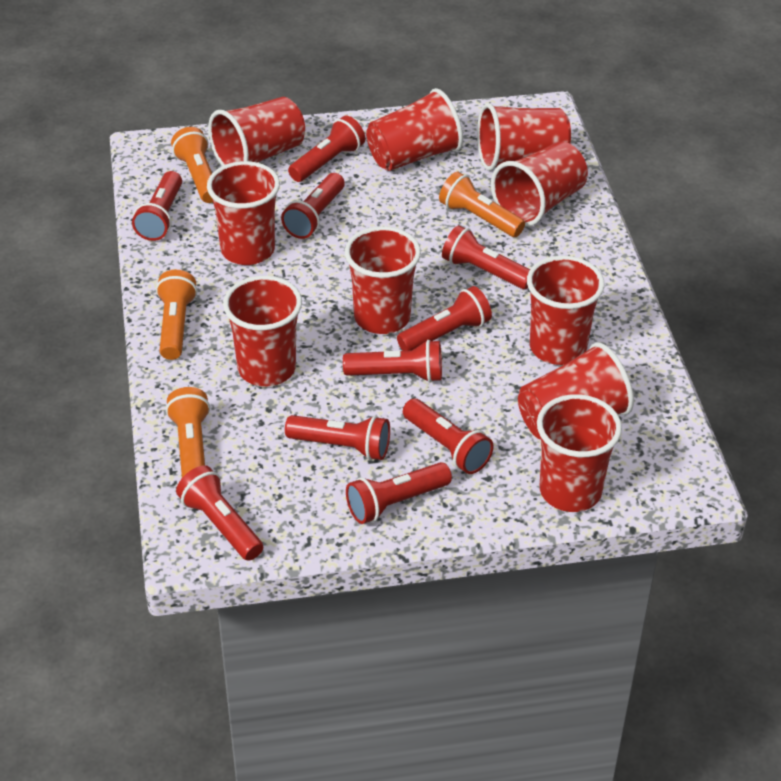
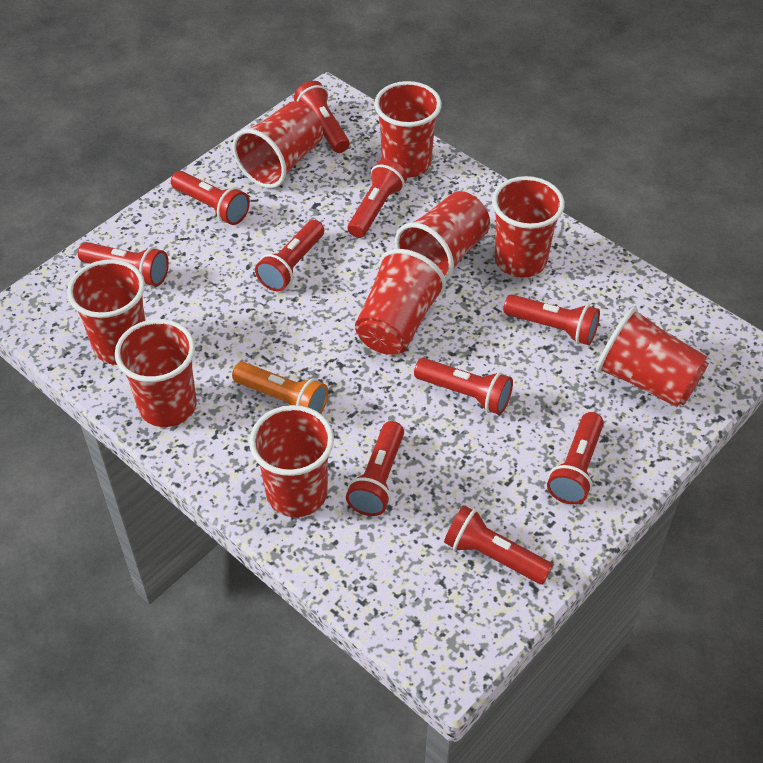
orange flashlight: [156,270,197,360] [166,387,210,478] [171,127,213,203] [439,172,525,237] = 4 -> [232,362,328,414] = 1
red cup: [207,161,280,265] [208,97,305,166] [223,276,302,386] [345,226,421,334] [366,88,463,171] [477,103,571,171] [491,142,588,227] [518,342,634,439] [527,256,605,365] [537,394,622,512] = 10 -> [67,259,146,365] [115,319,197,427] [232,101,323,188] [249,405,334,517] [355,249,446,355] [374,81,442,178] [395,191,490,281] [492,176,565,278] [596,307,709,407] = 9

